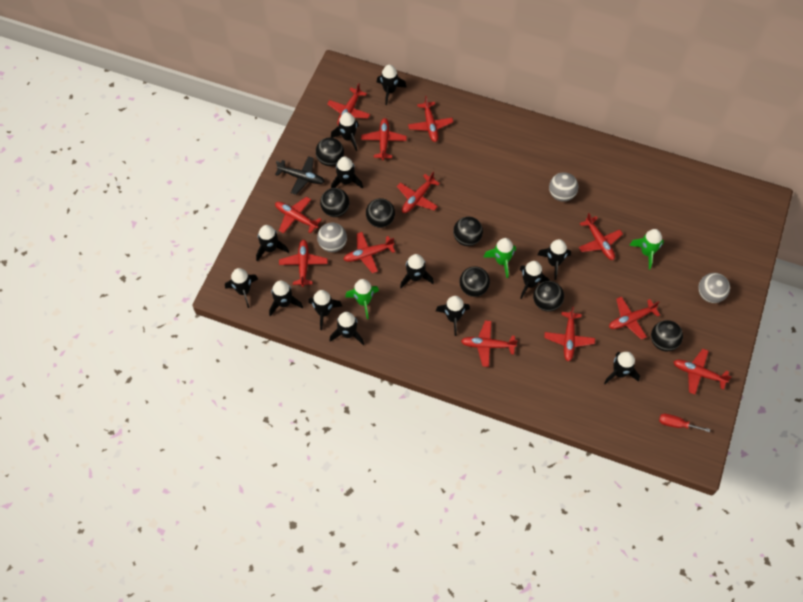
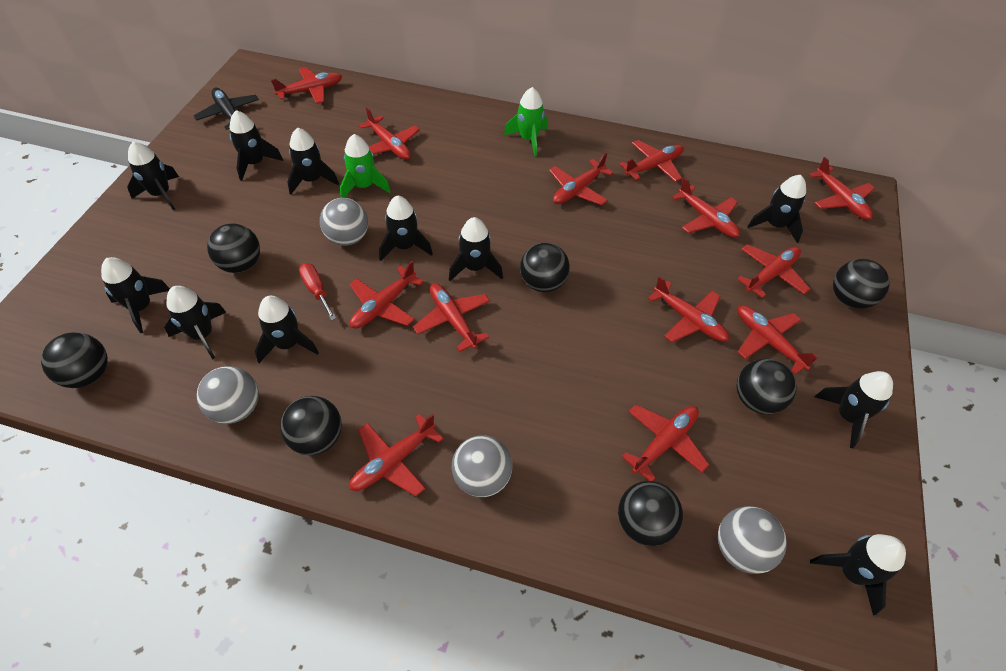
black rocket: [225,268,258,308] [256,225,289,262] [269,281,303,316] [308,290,342,330] [329,312,364,345] [331,112,359,151] [331,157,363,189] [377,65,407,105] [400,254,434,288] [436,296,470,336] [519,261,549,299] [537,239,571,280] [604,352,640,384] = 13 -> [101,257,170,333] [127,141,179,210] [164,286,226,359] [229,110,283,181] [255,296,319,363] [288,127,339,195] [379,195,433,261] [449,217,503,281] [747,175,806,243] [810,534,906,616] [815,371,893,448] = 11
green rocket: [345,279,379,319] [484,238,516,278] [629,229,664,270] = 3 -> [340,134,391,198] [504,87,548,156] = 2
grey ball: [317,222,347,252] [549,172,578,202] [698,273,730,303] = 3 -> [196,366,259,424] [320,198,368,246] [452,435,512,497] [718,506,787,574] = 4
red plane: [275,197,322,234] [279,239,328,287] [327,83,370,126] [343,232,395,273] [361,118,407,160] [397,172,440,213] [408,96,453,142] [461,321,518,367] [544,306,595,361] [578,213,623,260] [609,297,660,340] [674,349,732,394] = 12 -> [271,67,342,104] [349,414,443,496] [350,261,424,329] [359,107,420,160] [413,283,490,352] [549,153,613,205] [619,140,684,182] [621,404,709,481] [648,276,729,342] [672,177,740,238] [737,244,810,298] [737,305,818,374] [809,157,875,220] = 13

